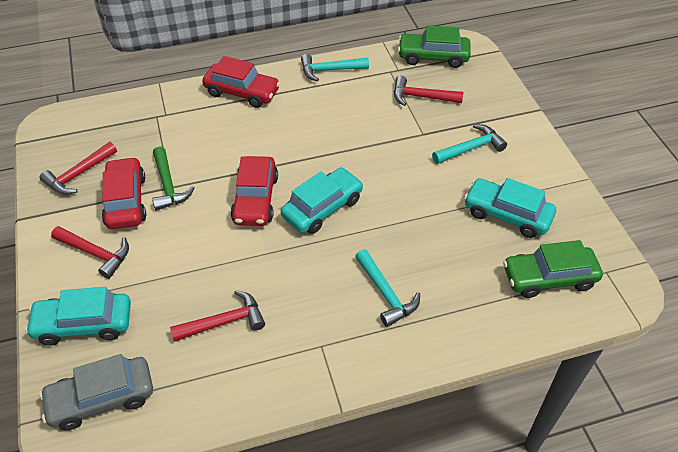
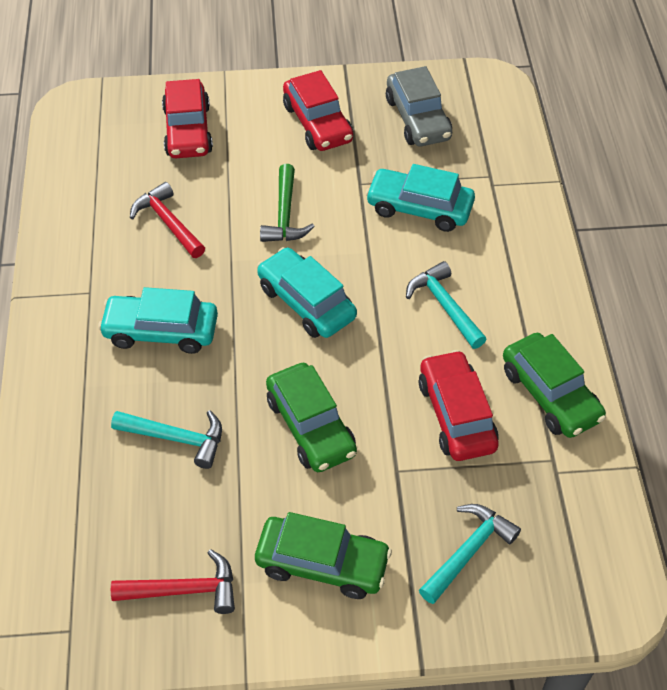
green car: [398,25,471,68] [503,240,603,298] = 2 -> [255,512,392,599] [266,363,357,472] [503,333,606,438] = 3
red hammer: [40,142,117,195] [51,226,129,279] [170,290,265,342] [394,76,463,106] = 4 -> [111,549,235,614] [130,182,205,258] = 2

